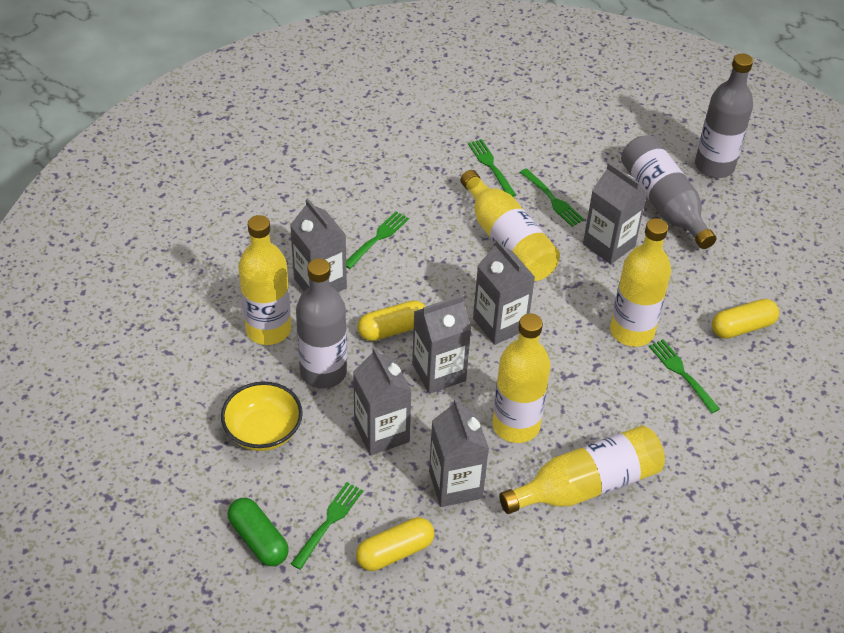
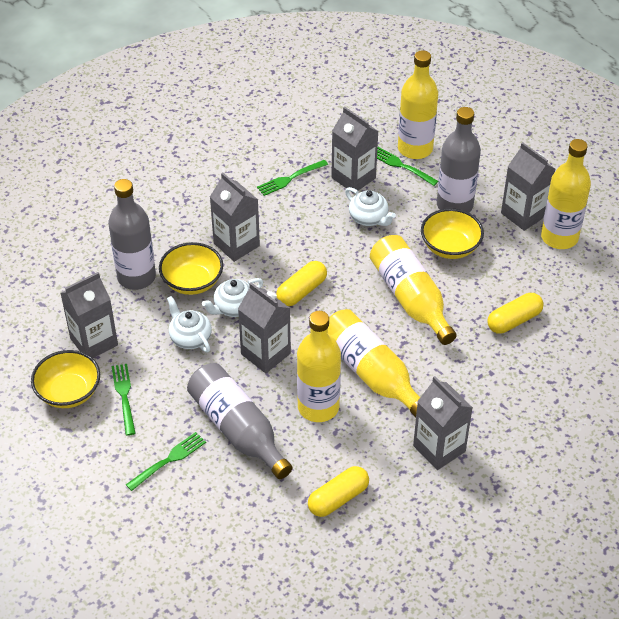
green capsule: [228,498,289,566] = 1 -> none = 0
green fork: [291,482,363,570] [346,211,409,269] [468,139,516,197] [520,168,584,227] [649,339,720,413] = 5 -> [112,364,136,436] [126,432,206,491] [257,160,328,196] [377,147,438,186] = 4
white teapot: none = 0 -> [167,296,212,353] [202,278,263,317] [345,187,396,226] = 3
yellow bowl: [221,382,303,451] = 1 -> [31,350,100,408] [159,242,223,295] [421,209,484,259] = 3

